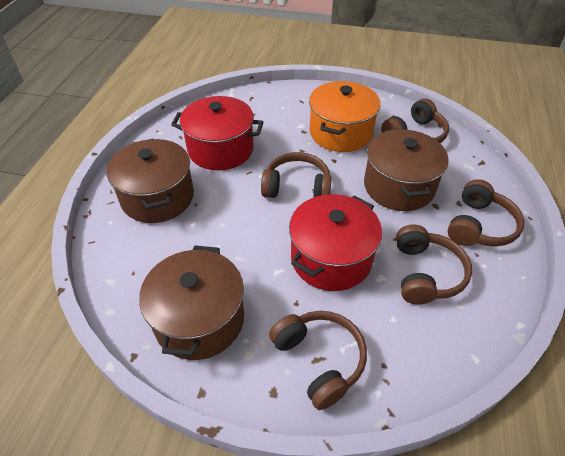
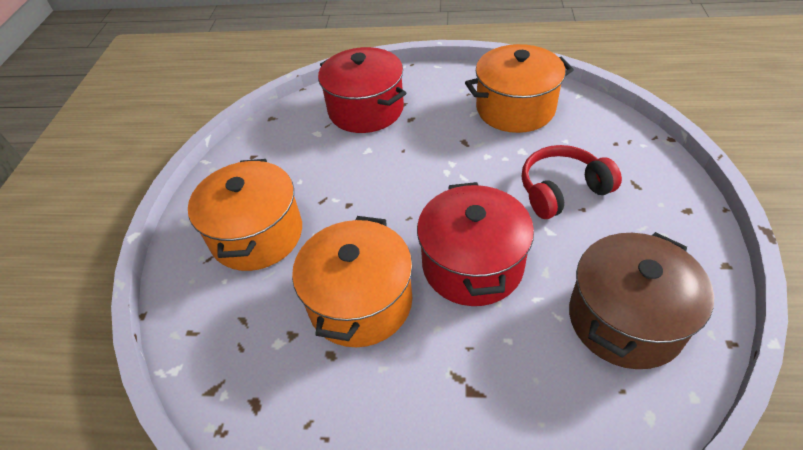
brown headphones: [261,152,331,198] [269,311,367,410] [381,98,449,143] [396,225,472,305] [448,179,524,247] = 5 -> none = 0
brown pot: [107,139,194,223] [139,245,244,360] [364,129,448,211] = 3 -> [569,232,714,369] = 1
orange pot: [309,81,380,152] = 1 -> [188,159,302,271] [292,216,413,347] [465,44,574,133] = 3
red headphones: none = 0 -> [522,145,622,219] = 1

